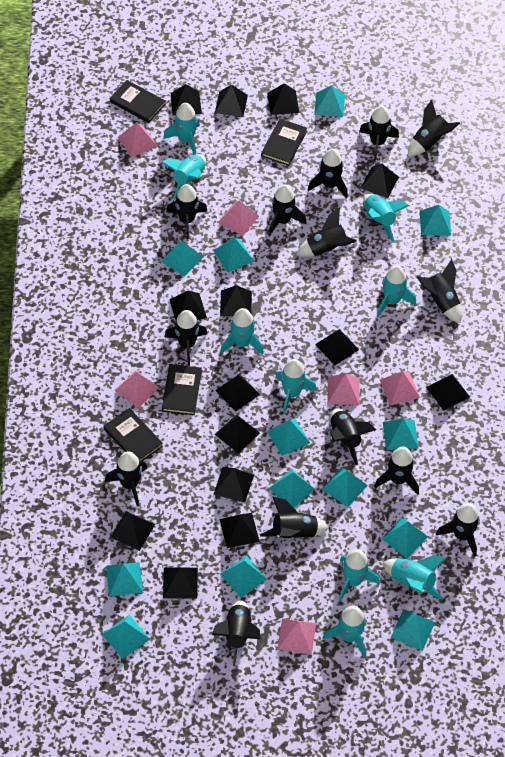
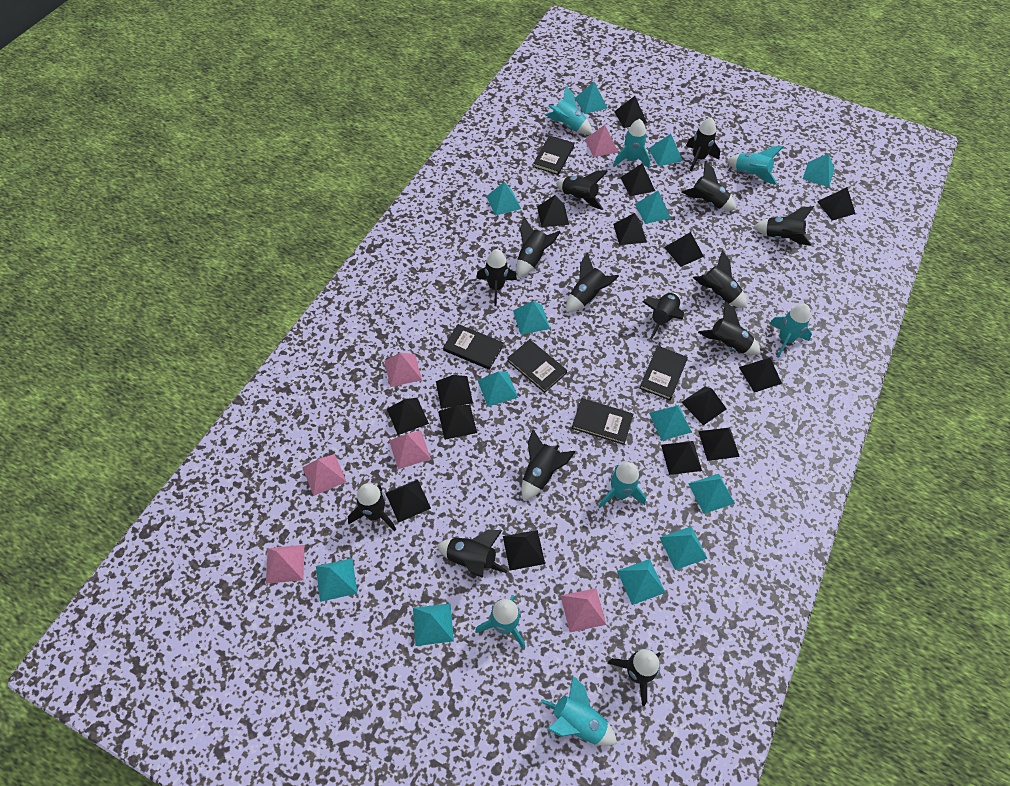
black book: [104,408,163,462] [110,80,166,123] [162,364,202,415] [261,119,307,166] = 4 -> [443,324,504,370] [507,339,567,393] [533,135,574,175] [572,398,633,445] [639,346,688,400] = 5
black pyramid: [110,511,155,551] [163,567,198,599] [169,291,207,320] [171,84,202,116] [213,467,254,503] [215,85,248,117] [215,374,260,412] [215,414,260,454] [220,285,252,316] [220,513,260,548] [267,83,299,115] [315,329,359,365] [361,164,399,198] [426,374,470,410] = 14 -> [386,479,431,523] [387,398,429,435] [436,375,473,409] [438,405,477,440] [503,530,545,570] [537,195,569,227] [613,213,647,245] [614,96,647,128] [620,163,655,196] [661,441,702,475] [664,232,704,267] [681,386,727,425] [698,427,740,461] [739,358,782,393] [817,187,855,221] = 15
turquoise rocket: [161,154,206,200] [163,103,200,155] [220,308,264,355] [275,359,317,414] [323,606,366,658] [339,549,380,602] [363,194,409,242] [377,265,416,317] [383,555,446,600] = 9 -> [475,595,525,649] [541,676,617,746] [545,86,592,135] [598,462,646,508] [613,119,650,168] [727,146,784,185] [769,304,812,358] = 7

